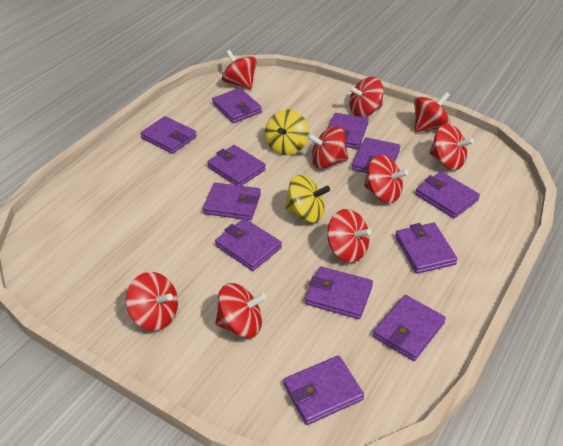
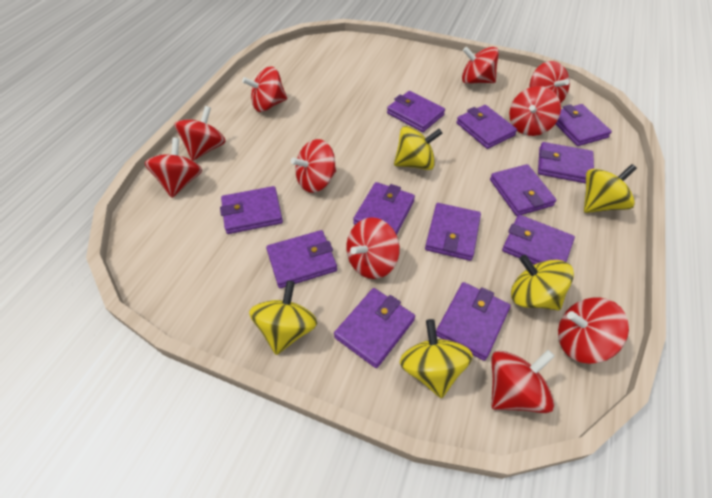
red spinning top: [126,272,178,331] [215,283,267,338] [222,50,257,89] [307,126,348,169] [327,209,372,263] [349,77,384,117] [364,155,408,203] [414,92,450,132] [429,124,474,170] = 9 -> [145,137,202,198] [174,106,226,161] [242,67,287,112] [291,139,336,193] [346,217,400,279] [462,47,499,84] [491,350,555,413] [509,86,561,136] [530,61,570,103] [558,298,629,364] = 10
yellow spinning top: [265,109,309,155] [285,175,330,223] = 2 -> [249,281,317,355] [394,126,443,170] [400,319,473,398] [511,255,574,311] [584,164,637,213] = 5

